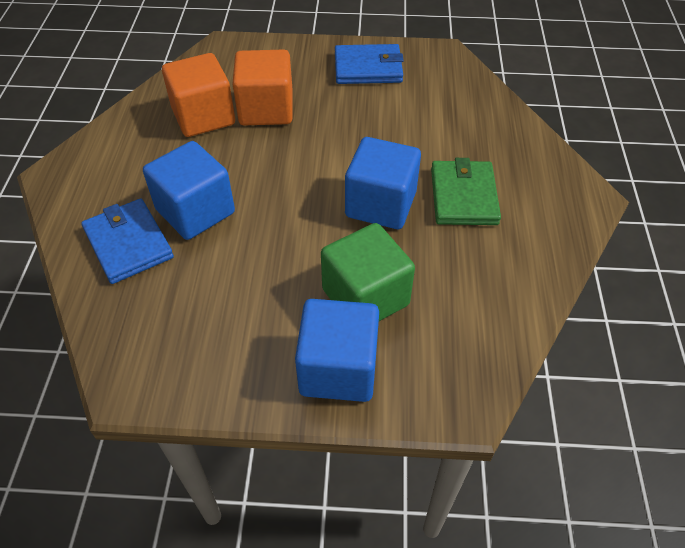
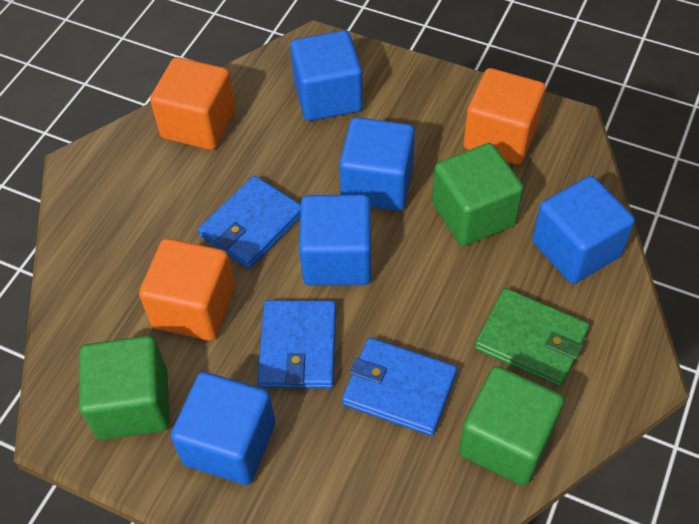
blue cube: [143,141,235,240] [295,299,379,402] [345,137,421,229] = 3 -> [171,372,275,485] [290,30,363,121] [299,195,371,286] [339,117,415,211] [532,176,635,284] = 5
blue wallet: [81,198,174,284] [335,44,404,84] = 2 -> [198,175,301,269] [257,300,336,389] [342,338,457,436] = 3
green cube: [321,223,415,321] = 1 -> [79,336,170,440] [432,143,524,246] [459,366,564,486] = 3
orange cube: [162,53,235,137] [232,50,293,125] = 2 -> [139,238,235,341] [150,57,236,150] [463,68,546,165] = 3

